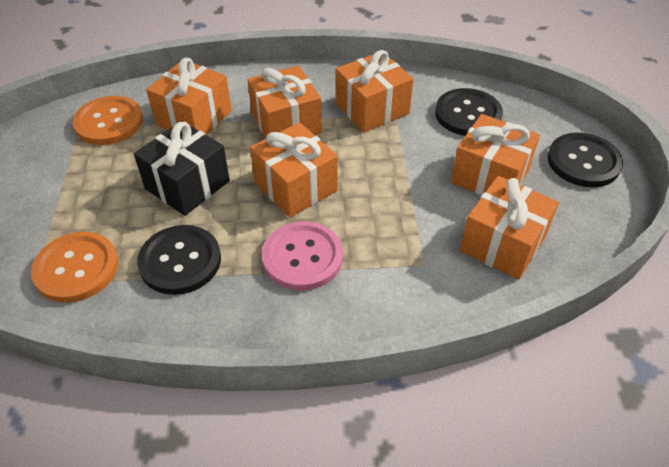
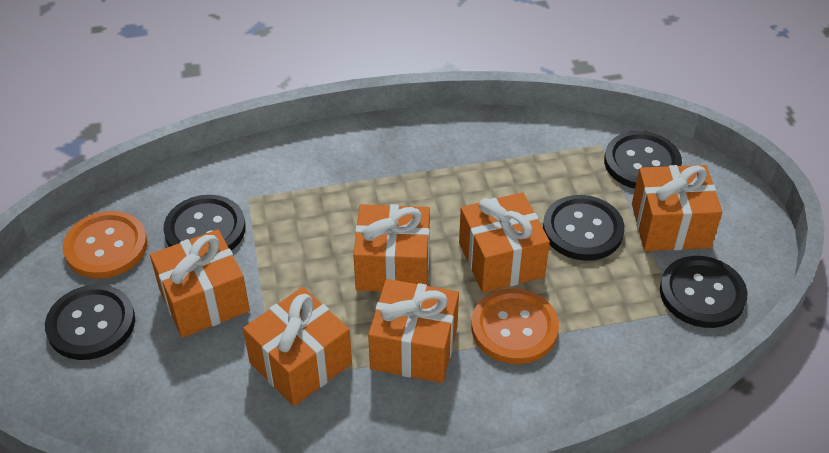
black button: [137,225,221,295] [435,88,503,136] [548,133,623,187] = 3 -> [45,285,135,360] [163,195,245,251] [543,195,624,261] [604,131,682,189] [660,256,748,328] = 5
black gift: [134,121,230,216] = 1 -> none = 0
pink button: [262,221,343,290] = 1 -> none = 0

